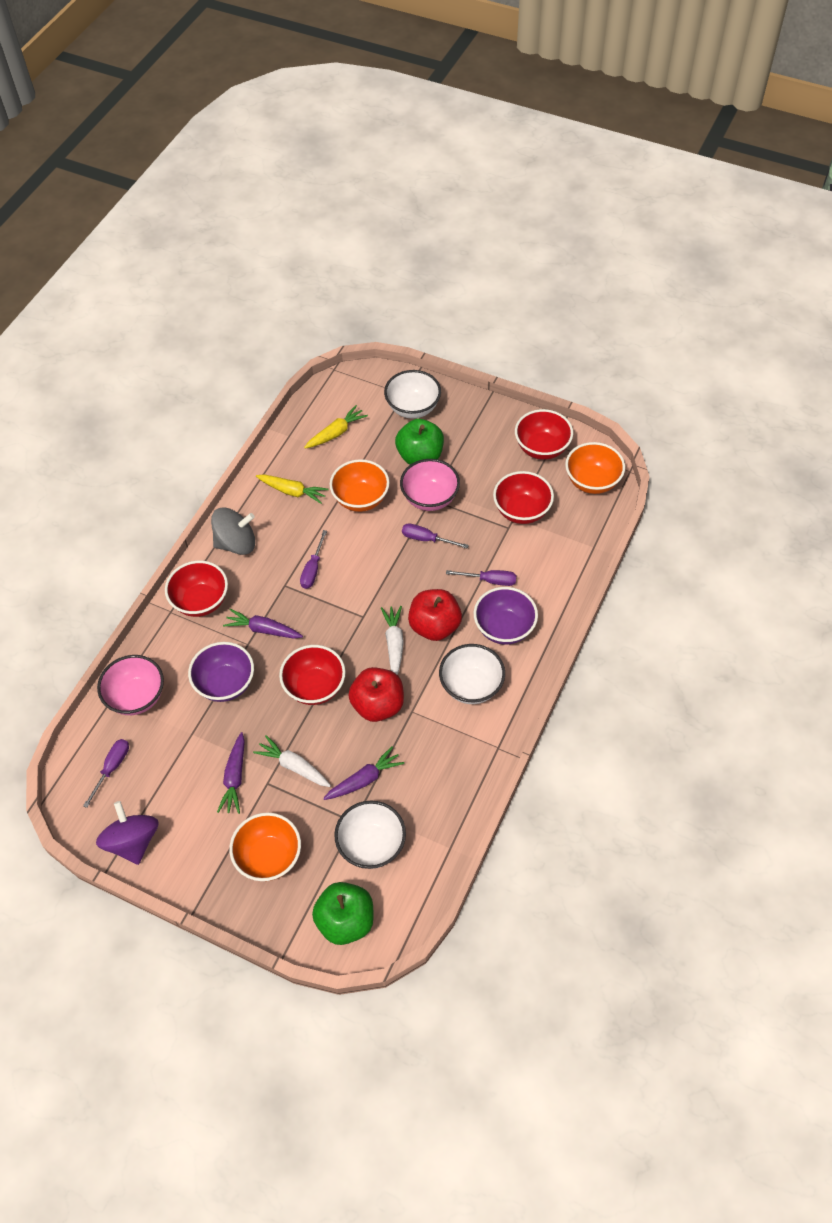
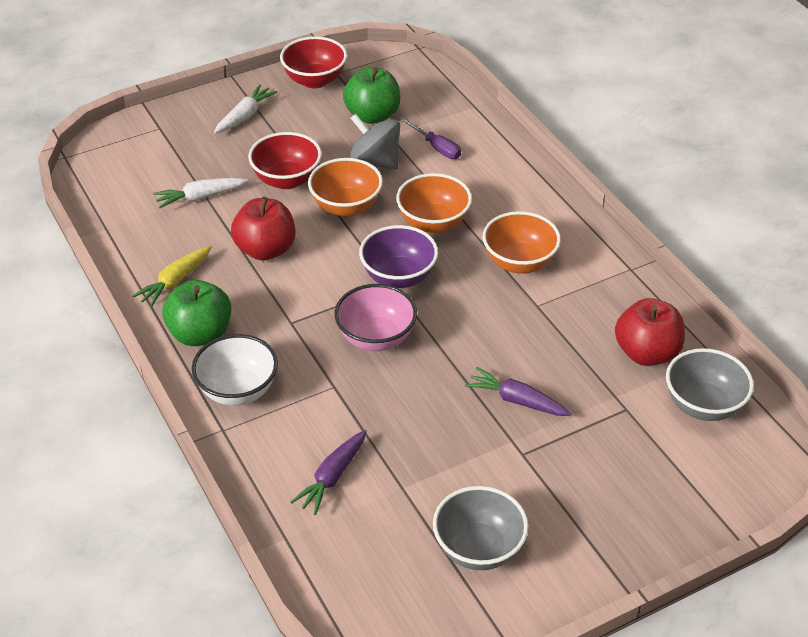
grey bowl: none = 0 -> [433,486,529,570] [666,348,754,421] = 2
pink bowl: [97,655,164,715] [400,459,460,511] = 2 -> [334,284,417,351] = 1
purple bowl: [188,642,254,702] [474,587,538,645] = 2 -> [359,225,438,288] = 1
purple carrot: [217,732,245,814] [223,609,303,639] [323,746,404,800] = 3 -> [290,430,367,515] [465,367,571,416] = 2
purple screwdriver: [83,739,129,808] [300,530,327,589] [402,523,469,548] [446,570,516,586] = 4 -> [401,118,461,159] = 1
purple spinning top: [96,801,159,865] = 1 -> none = 0
red bowl: [165,561,228,617] [279,645,346,705] [493,471,554,524] [515,409,573,460] = 4 -> [248,132,322,189] [280,36,347,88] = 2
white bowl: [334,801,406,869] [384,370,441,418] [439,644,505,704] = 3 -> [192,334,278,406] = 1
yellow carrot: [256,474,329,504] [304,405,368,449] = 2 -> [132,246,212,308] = 1

